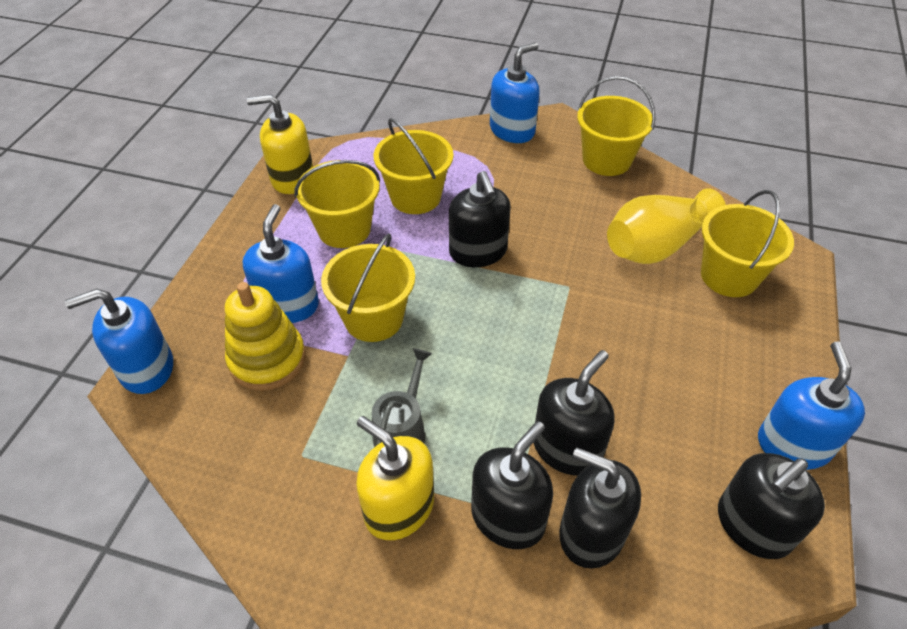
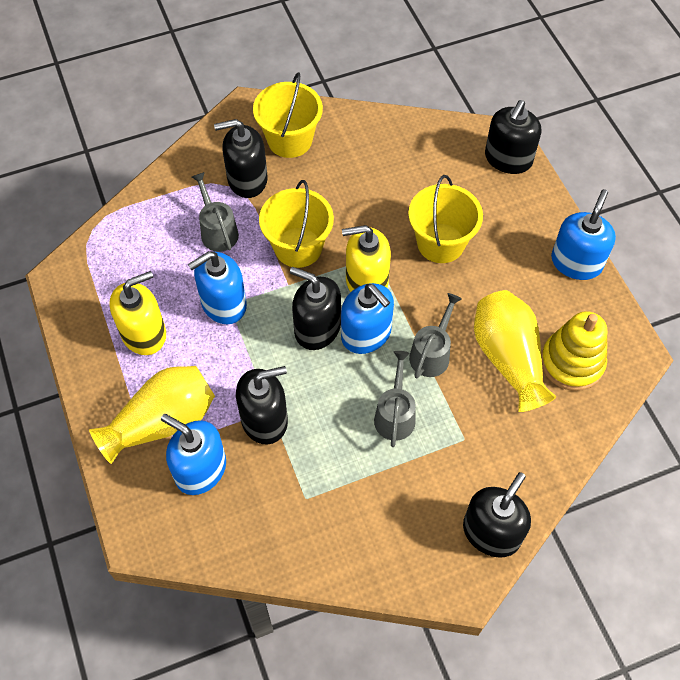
grey watering can: [372,348,432,447] = 1 -> [192,172,239,252] [374,351,416,447] [409,293,462,379] = 3
yellow bucket: [295,160,380,248] [321,233,415,342] [374,118,453,214] [577,76,656,176] [701,190,794,297] = 5 -> [253,72,323,158] [259,180,334,268] [408,175,483,263] = 3
yellow vase: [607,188,726,264] = 1 -> [89,366,215,464] [474,290,556,412] = 2

